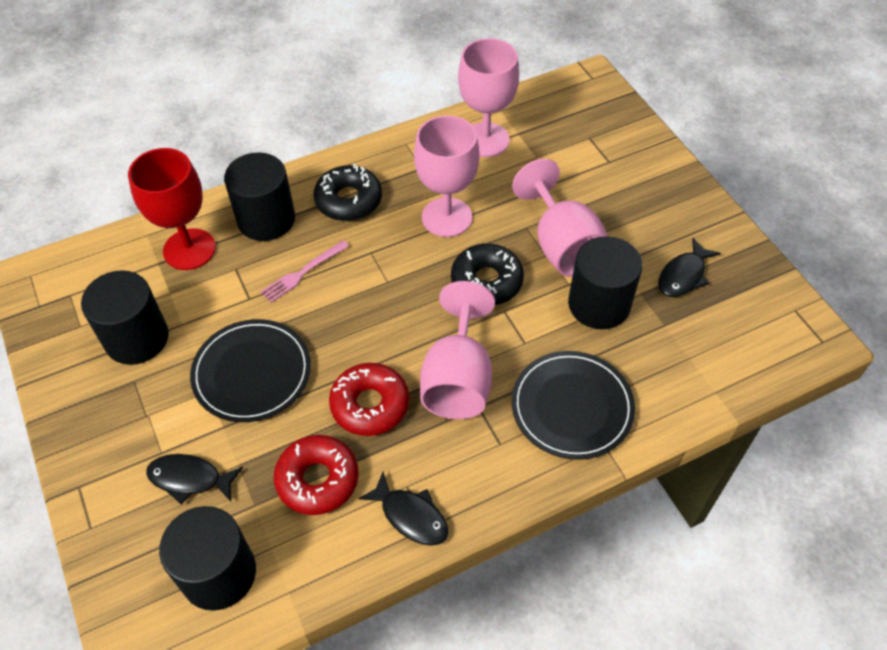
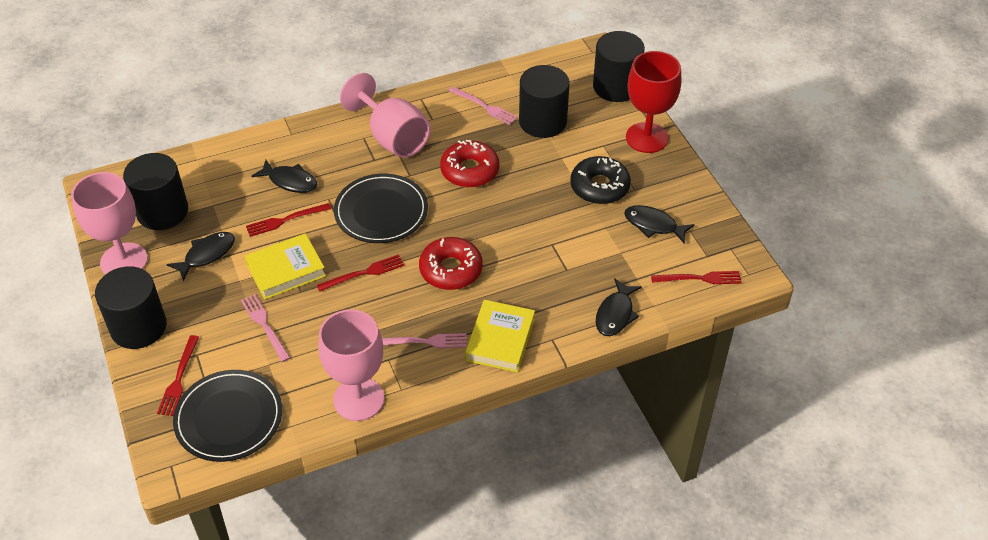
black donut: [314,163,382,221] [451,243,524,305] = 2 -> [570,156,631,204] = 1
black fish: [146,454,243,505] [358,472,448,546] [658,238,721,297] = 3 -> [167,232,235,281] [252,160,317,193] [596,278,642,336] [624,205,695,244] = 4
pink fork: [261,240,349,303] = 1 -> [241,294,290,362] [382,333,467,348] [449,87,518,125] = 3
pink goblet: [414,115,480,237] [420,281,495,419] [458,38,519,157] [512,159,608,277] = 4 -> [71,172,148,275] [318,309,384,421] [340,73,431,158] = 3
red fork: none = 0 -> [157,335,199,416] [246,203,331,237] [317,254,404,292] [651,271,742,284] = 4
yellow book: none = 0 -> [245,233,326,300] [465,300,535,373] = 2

